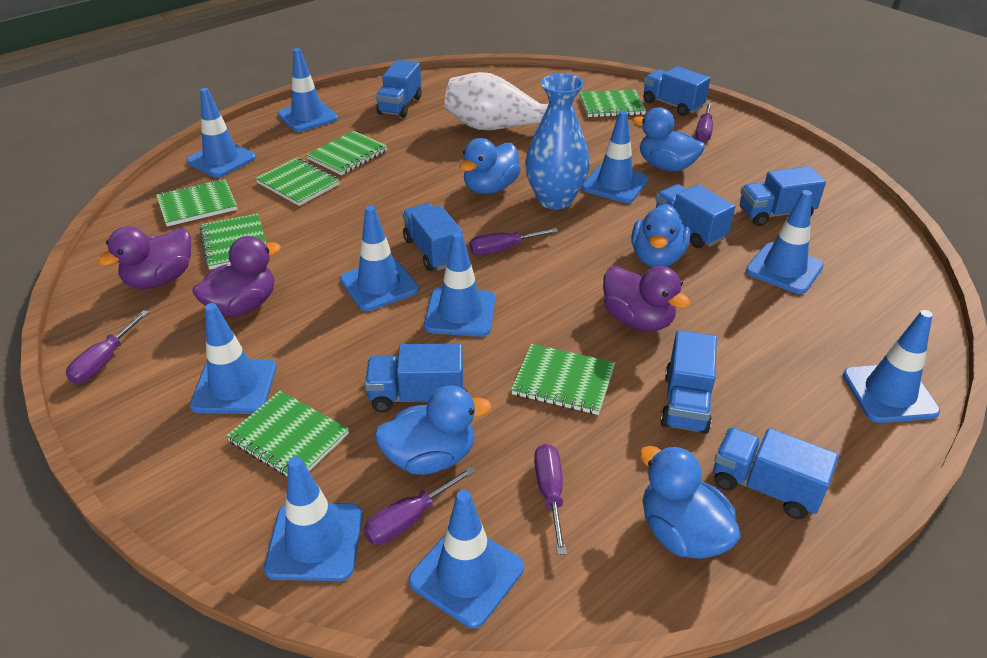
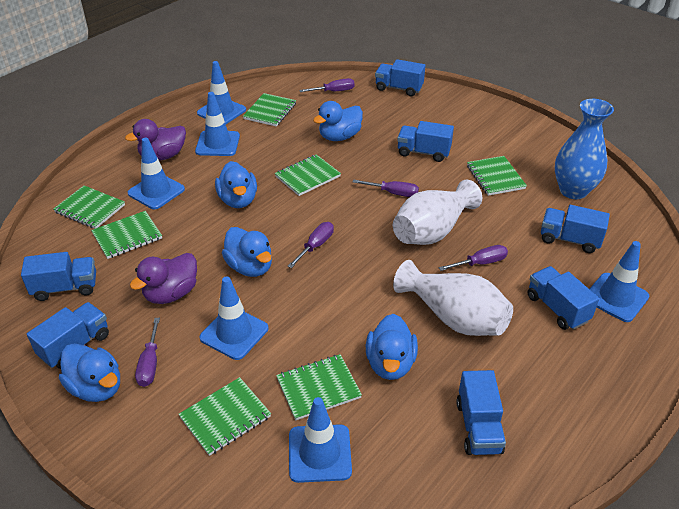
blue traffic cone: [187,88,256,178] [190,303,276,414] [264,457,363,581] [278,48,338,132] [340,205,419,311] [408,490,524,628] [424,232,495,337] [582,111,648,203] [746,190,824,294] [843,310,940,423] = 10 -> [128,138,185,209] [195,92,240,156] [197,61,246,124] [199,276,268,360] [289,397,352,483] [590,241,649,322] = 6
blue truck: [365,343,463,412] [376,60,422,118] [402,203,463,271] [643,66,710,116] [655,184,735,248] [660,330,717,434] [714,427,838,519] [740,166,826,226] = 8 -> [21,252,96,301] [27,302,109,369] [375,59,425,96] [397,121,454,162] [456,370,506,455] [527,266,599,330] [541,205,610,253] = 7
purple duck: [98,226,191,289] [192,236,281,316] [603,266,690,332] = 3 -> [125,119,186,161] [130,253,197,304] = 2
white vase: [444,72,549,130] = 1 -> [393,180,482,245] [393,260,513,336] = 2

